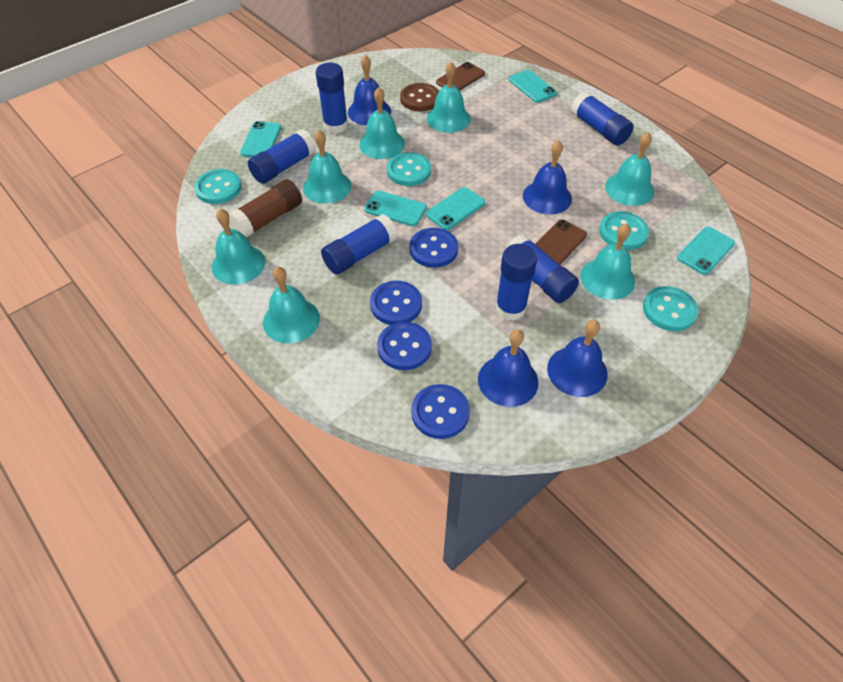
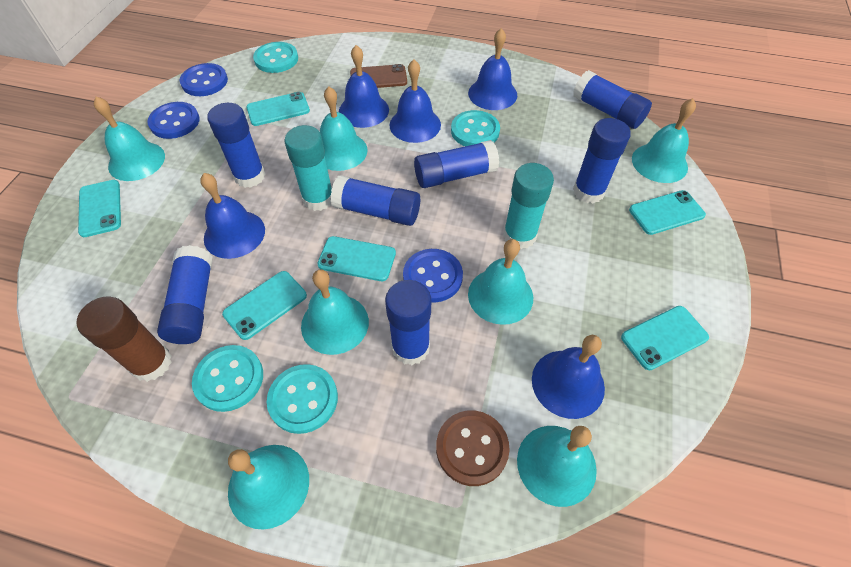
blue bell: [348,55,391,125] [478,329,539,407] [523,140,572,215] [547,320,608,397] = 4 -> [200,173,265,259] [339,45,389,128] [390,59,441,143] [468,28,517,110] [532,335,605,419] = 5
blue button: [370,281,422,325] [377,322,432,370] [410,228,458,268] [411,384,470,439] = 4 -> [147,102,200,139] [180,63,228,96] [403,249,463,303] = 3
blue glue stick: [248,129,316,184] [316,63,348,134] [321,214,398,274] [496,244,537,321] [506,234,579,303] [571,91,634,145] = 6 -> [157,245,213,344] [207,103,265,188] [331,175,420,226] [385,280,431,365] [414,140,499,188] [573,70,652,129] [573,118,631,204] = 7
brown phone: [436,62,485,91] [535,219,587,265] = 2 -> [350,64,407,88] = 1
turquoise glue stick: none = 0 -> [284,125,332,211] [503,163,554,249] = 2
turquoise phone: [240,121,282,157] [364,190,427,226] [426,187,485,230] [509,70,557,103] [677,227,735,275] = 5 -> [78,180,121,237] [222,271,307,340] [246,92,310,126] [317,236,396,281] [621,306,709,370] [629,190,706,235] = 6

